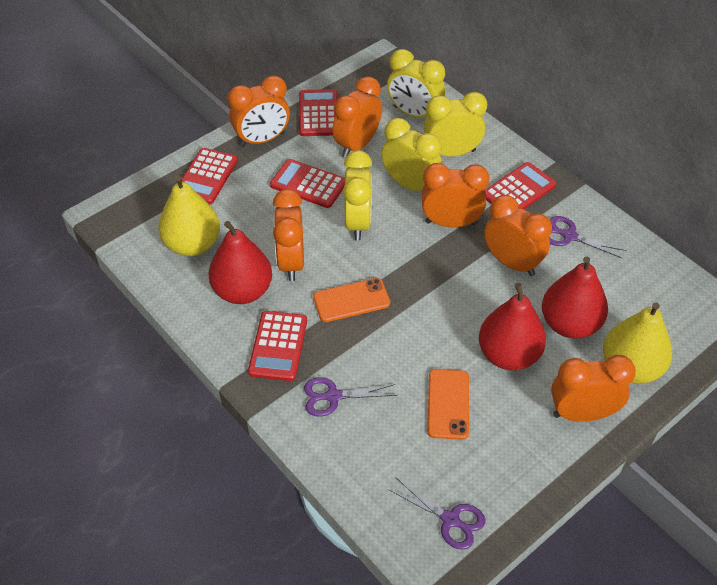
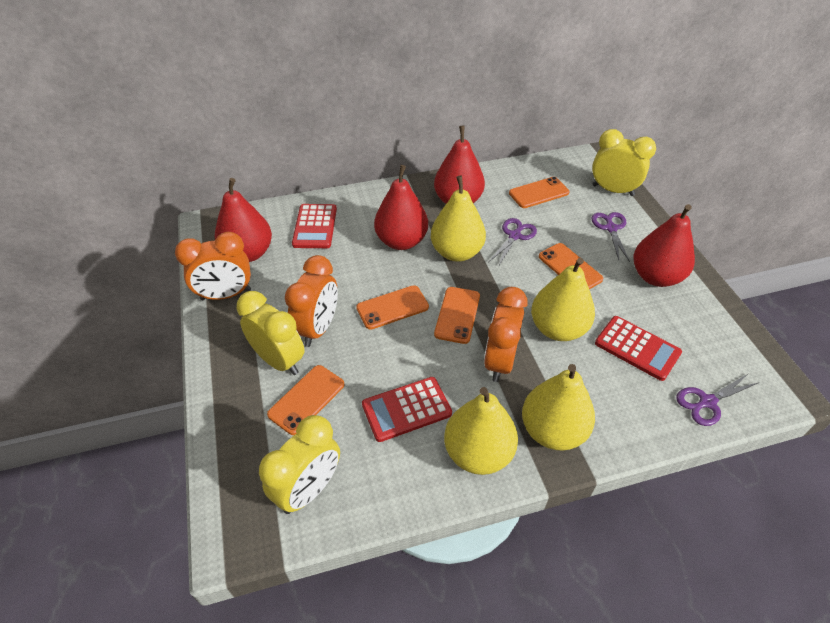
orange clock: [228,75,290,147] [273,189,304,281] [332,76,382,158] [422,163,489,227] [484,195,552,276] [551,355,636,422] = 6 -> [175,232,251,300] [285,255,338,347] [484,287,528,382] = 3
orange phone: [313,278,390,322] [428,369,469,440] = 2 -> [267,365,344,435] [356,285,429,330] [434,287,480,344] [509,177,570,208] [539,243,603,289] = 5
red calculator: [181,148,238,205] [248,311,307,381] [270,159,345,208] [299,89,338,136] [485,162,557,209] = 5 -> [292,204,337,248] [362,377,452,442] [595,316,682,381] = 3
red pear: [208,221,272,304] [479,283,546,370] [542,256,608,339] = 3 -> [215,178,272,262] [374,165,428,250] [434,126,485,204] [634,204,695,287] = 4
yellow clock: [343,150,372,241] [381,118,442,191] [387,49,445,118] [424,92,487,157] = 4 -> [236,291,305,375] [259,415,340,514] [592,129,656,196] = 3
yellow pear: [158,175,220,256] [603,302,672,384] = 2 -> [431,176,486,262] [444,387,518,475] [522,364,595,451] [531,258,595,341] = 4

